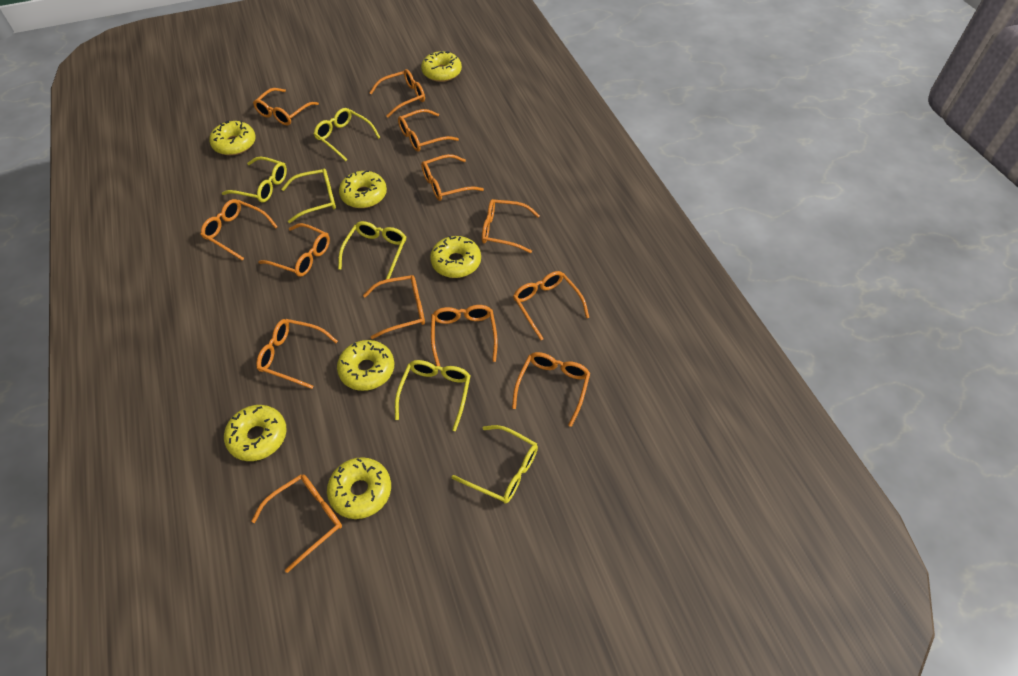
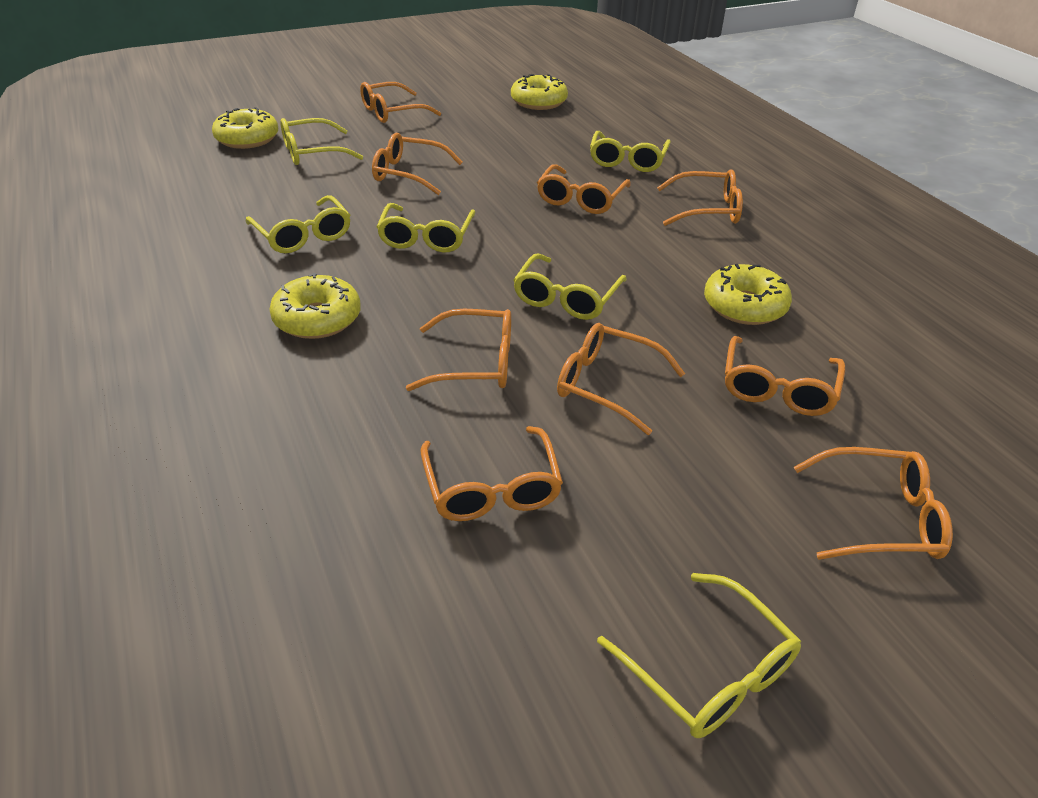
orange glasses: [200,199,278,261] [251,474,342,573] [253,88,319,126] [256,319,338,389] [258,223,330,277] [363,275,425,339] [369,69,425,118] [398,109,459,152] [421,154,484,201] [431,305,498,366] [482,199,540,253] [512,352,590,427] [513,271,589,340] = 13 -> [360,82,441,123] [372,133,463,195] [406,309,511,391] [420,426,563,521] [537,164,631,214] [557,323,685,435] [657,169,743,226] [725,336,845,416] [794,447,953,560] = 9
yellow donut: [209,121,256,155] [224,405,287,461] [327,457,391,519] [337,340,394,391] [339,170,387,208] [421,50,462,82] [430,236,481,278] = 7 -> [212,107,278,149] [269,273,361,339] [511,74,568,110] [704,264,792,325] = 4

